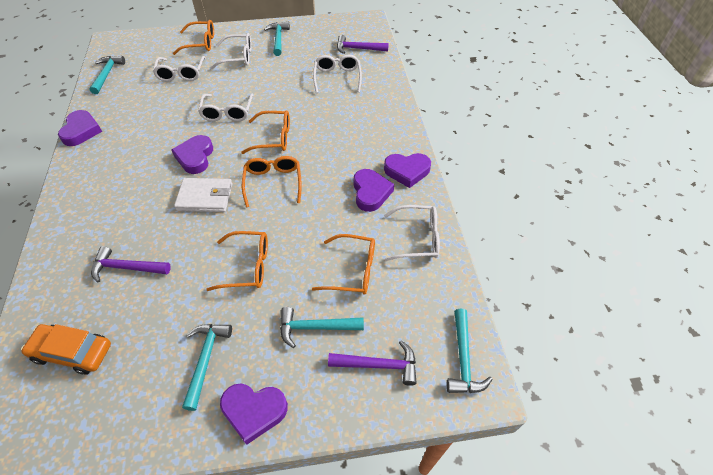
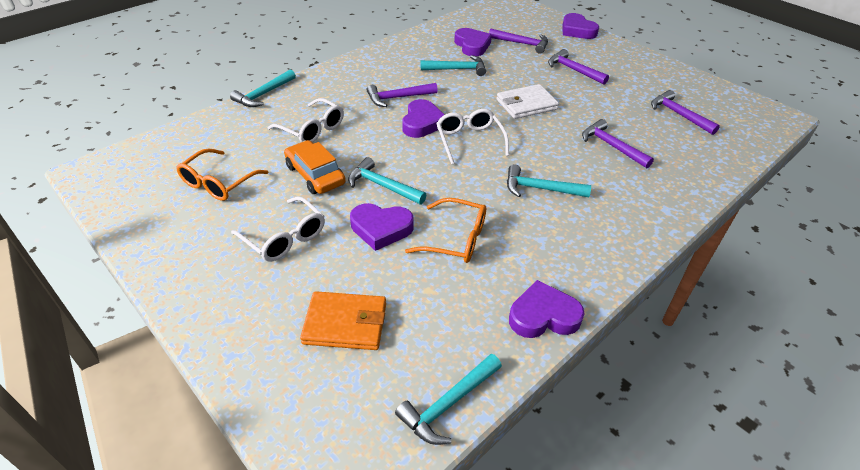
orange glasses: [173,20,214,55] [206,231,268,291] [241,111,290,154] [242,156,302,207] [312,234,375,295] = 5 -> [176,148,269,201] [405,198,486,263] = 2
orange wallet: none = 0 -> [300,291,386,350] = 1
purple hammer: [91,246,171,283] [328,340,417,386] [337,35,389,54] = 3 -> [367,83,438,107] [489,29,548,54] [548,49,609,84] [582,119,654,168] [651,90,720,135] = 5
white glasses: [153,56,206,82] [198,94,254,121] [211,33,252,69] [313,54,362,93] [384,205,440,261] = 5 -> [231,196,325,262] [268,98,344,142] [436,109,509,165] = 3

